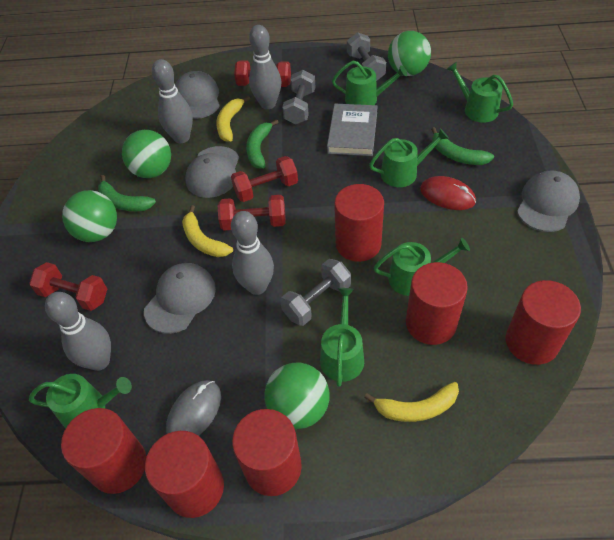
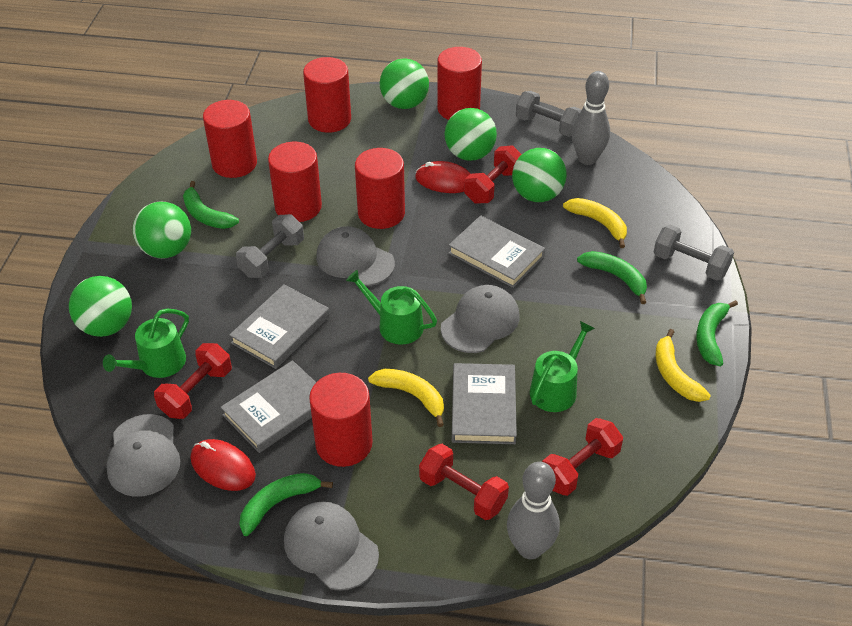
green ball: [62,190,117,242] [122,130,171,178] [264,362,330,429] [388,31,431,76] = 4 -> [69,276,132,337] [133,201,191,258] [380,58,429,109] [444,108,497,161] [512,148,567,202] = 5
green banana: [98,175,156,211] [246,119,279,168] [431,127,494,165] = 3 -> [183,181,239,229] [239,473,333,536] [577,251,647,304] [696,300,738,366] = 4
green watering can: [29,374,132,428] [320,288,364,387] [332,61,407,105] [369,128,449,187] [374,237,470,296] [446,62,513,123] = 6 -> [103,309,189,378] [346,270,437,345] [530,321,595,412] = 3
grey book: [327,104,378,156] = 1 -> [220,360,316,453] [229,284,329,369] [448,215,545,288] [452,363,517,444] = 4
grey bowling pin: [45,292,111,371] [152,59,193,143] [231,211,274,295] [249,25,281,109] = 4 -> [507,462,560,559] [572,71,610,165] = 2
grey mouse: [166,380,221,436] = 1 -> none = 0
red mouse: [420,176,476,210] = 1 -> [191,439,256,491] [415,161,470,193] = 2

